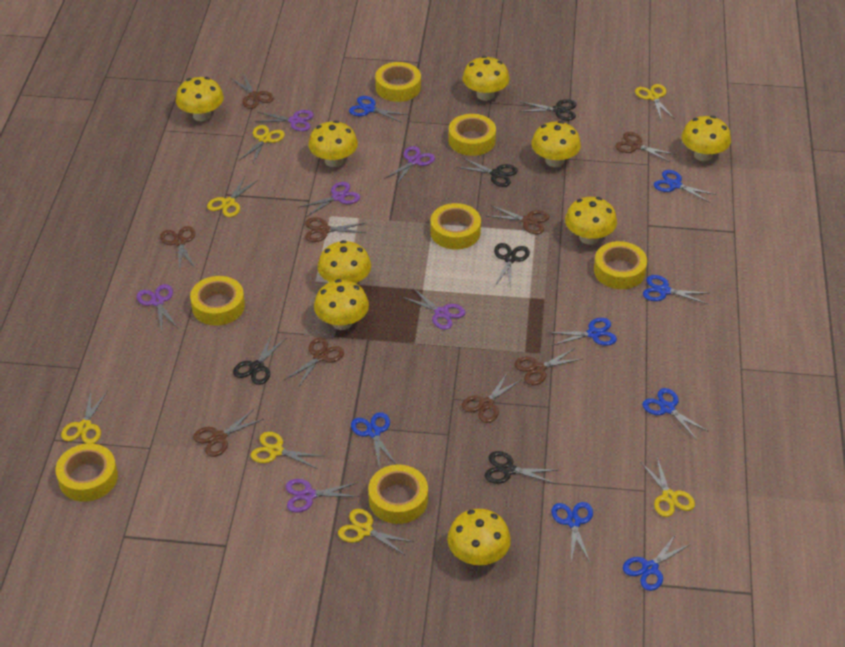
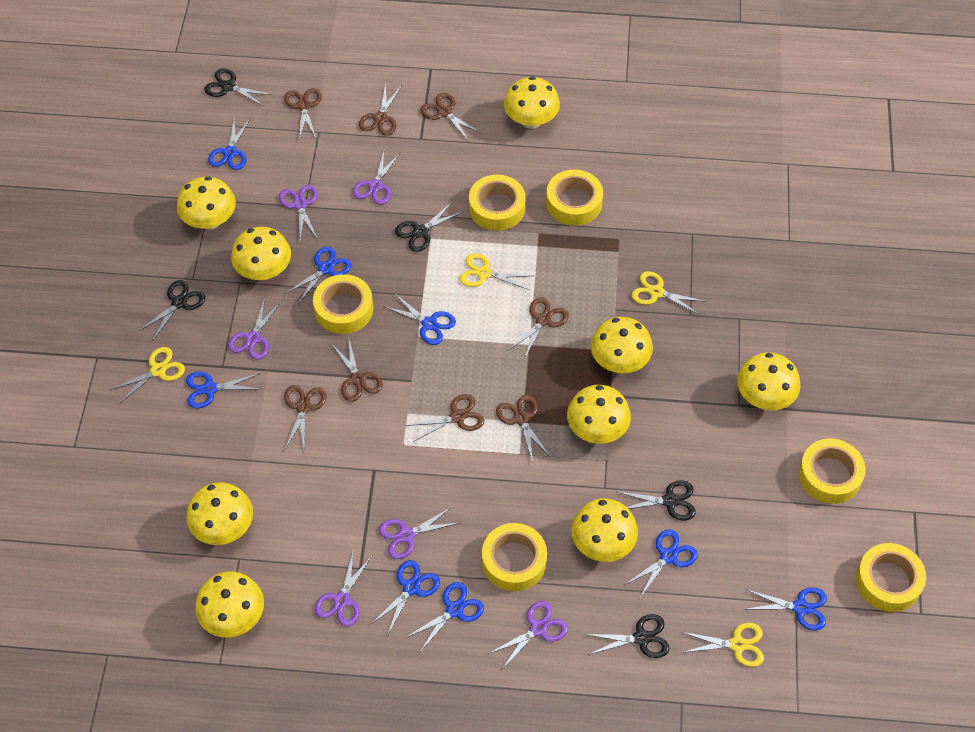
brown scissors: [160,226,196,271] [193,409,264,457] [231,73,274,109] [284,337,344,388] [305,217,366,242] [462,372,521,423] [487,205,550,234] [514,348,582,385] [615,132,676,162] = 9 -> [284,88,322,140] [284,385,327,450] [331,336,383,402] [359,83,402,136] [406,394,484,442] [420,93,481,141] [496,395,550,463] [509,297,569,358] = 8
yellow scissors: [61,391,108,444] [207,177,258,217] [240,125,285,164] [251,432,323,469] [338,509,414,556] [635,84,675,120] [641,457,695,517] = 7 -> [110,347,185,404] [460,253,533,290] [631,271,707,315] [681,623,764,667] = 4
yellow tape: [56,443,118,502] [190,276,245,326] [368,465,428,524] [375,62,421,102] [430,203,481,249] [449,114,496,156] [594,241,647,289] = 7 -> [313,274,373,334] [469,174,526,231] [482,523,547,591] [546,169,603,226] [798,439,866,504] [856,543,926,612] = 6

